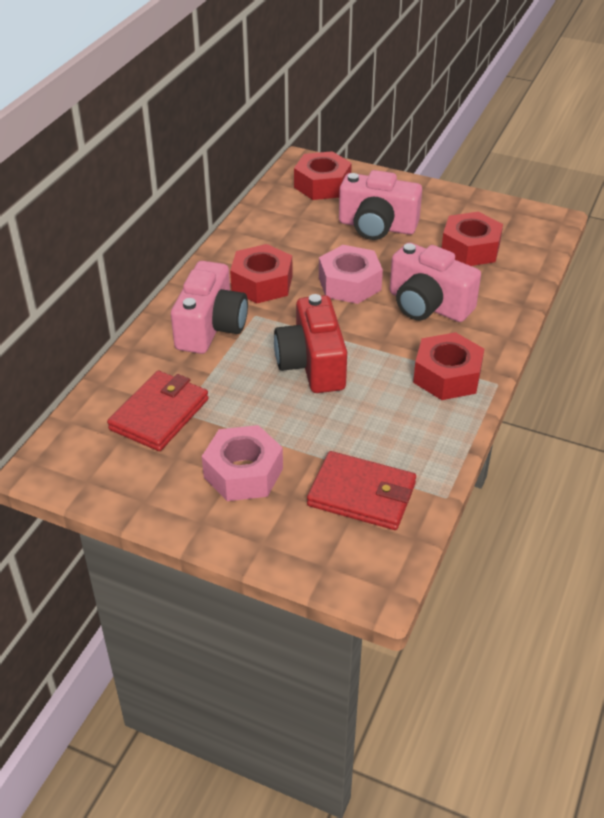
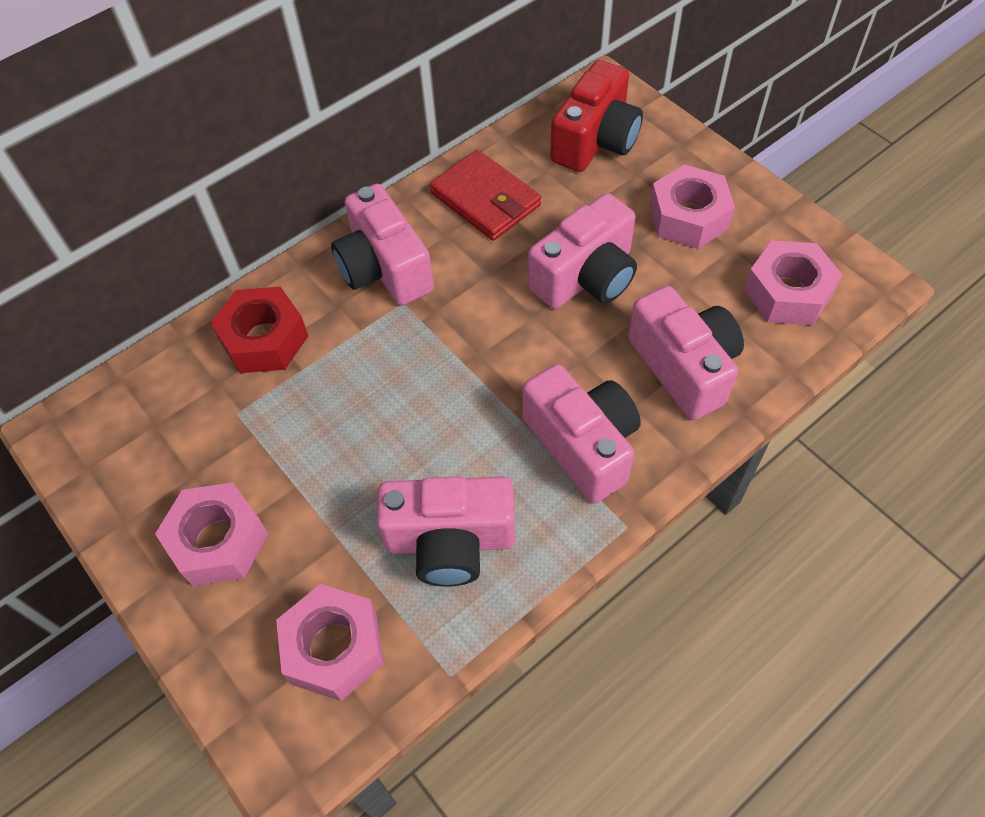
pink camera: [171,261,248,354] [339,170,422,240] [390,242,481,322] = 3 -> [331,184,434,306] [376,476,515,587] [522,364,641,503] [528,193,637,309] [628,286,744,420] = 5
pink nut: [202,425,283,501] [319,245,383,304] = 2 -> [155,482,268,586] [276,584,384,701] [649,164,735,249] [744,240,842,325] = 4
red nut: [230,244,292,303] [294,151,352,200] [413,332,484,400] [442,212,503,266] = 4 -> [211,287,308,373] = 1
red wallet: [107,370,209,451] [307,451,416,530] = 2 -> [430,150,541,241] = 1

